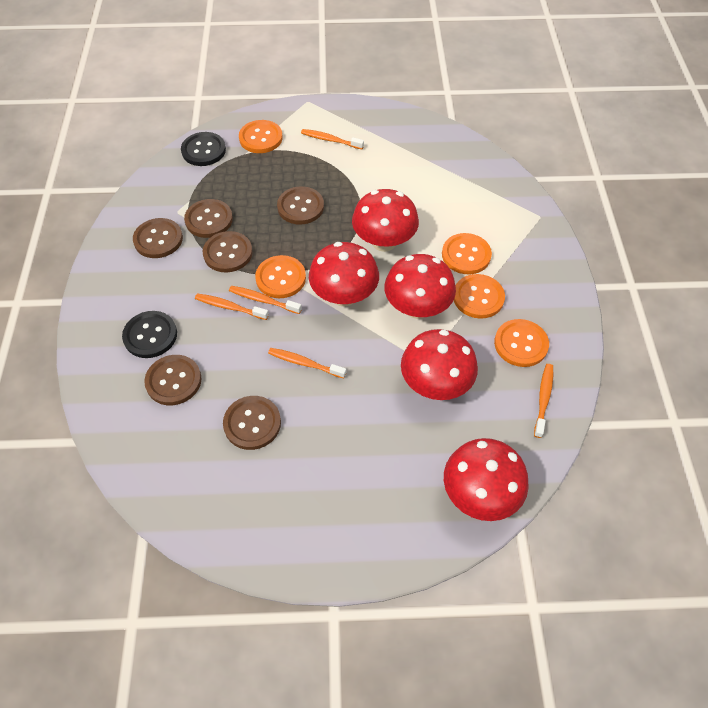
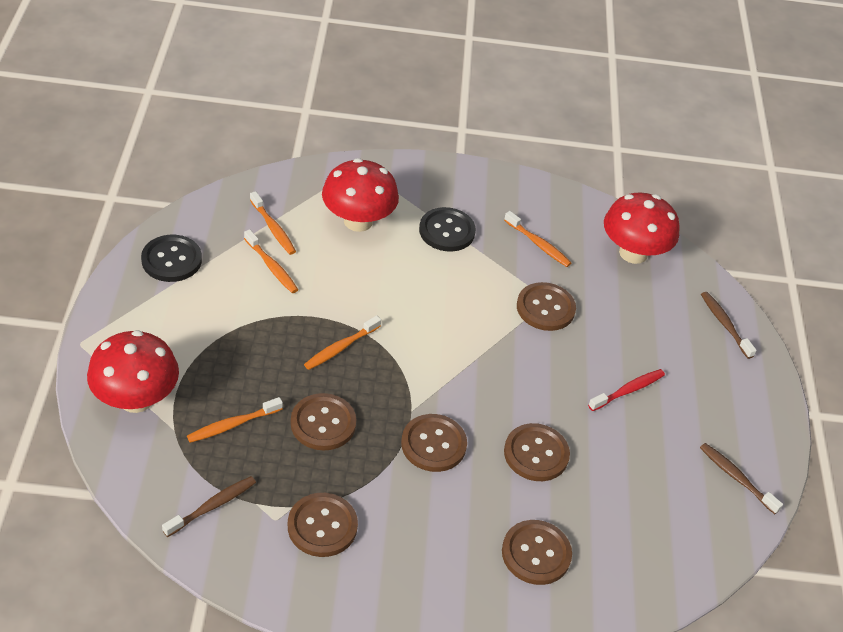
brown toothbrush: none = 0 -> [162,476,256,537] [700,443,783,514] [701,292,757,359] = 3
orange button: [239,120,283,153] [255,255,306,298] [442,233,492,274] [454,274,505,319] [494,319,549,367] = 5 -> none = 0
red mushroom: [309,242,379,307] [352,189,419,252] [384,254,456,319] [401,329,478,400] [444,438,529,521] = 5 -> [87,330,179,413] [322,158,399,232] [604,193,680,264] = 3
red toothbrush: none = 0 -> [588,369,665,411] = 1

